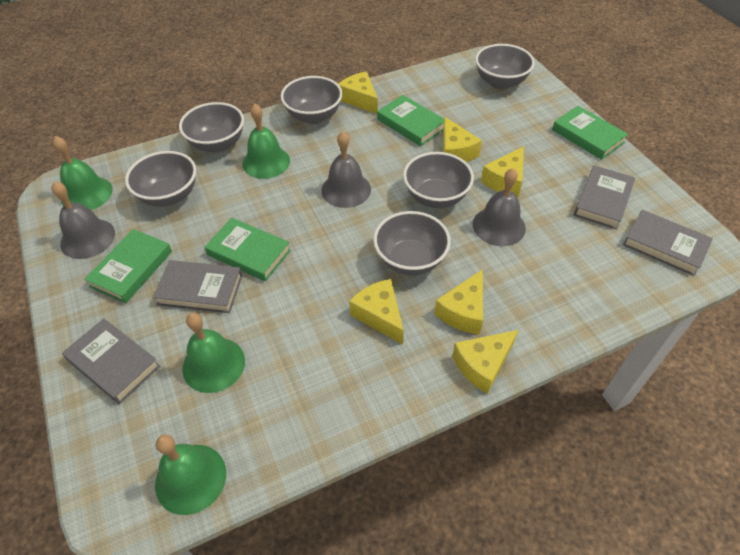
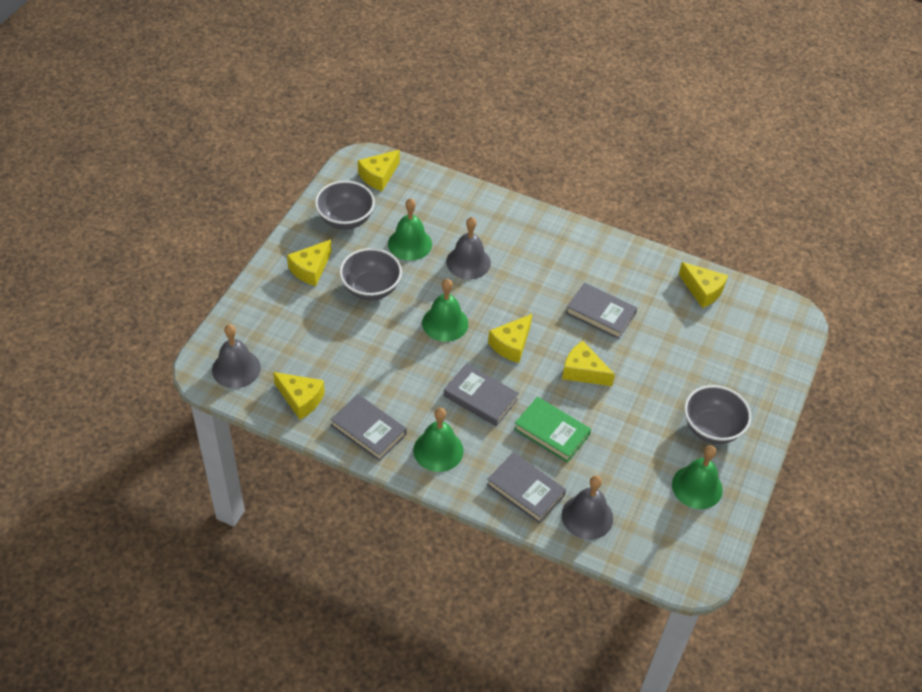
green book: [84,229,172,303] [205,218,291,281] [377,95,444,146] [552,106,628,160] = 4 -> [514,397,591,463] = 1
grey bowl: [125,151,196,207] [179,102,244,153] [281,76,342,124] [373,211,451,275] [403,152,474,208] [475,44,535,89] = 6 -> [315,181,375,230] [339,248,402,301] [684,385,751,444] = 3

